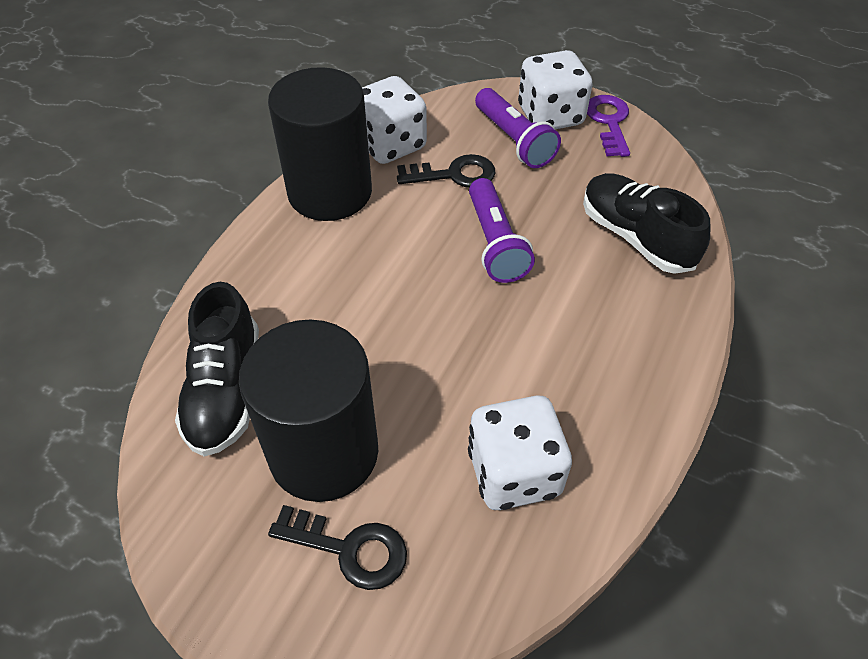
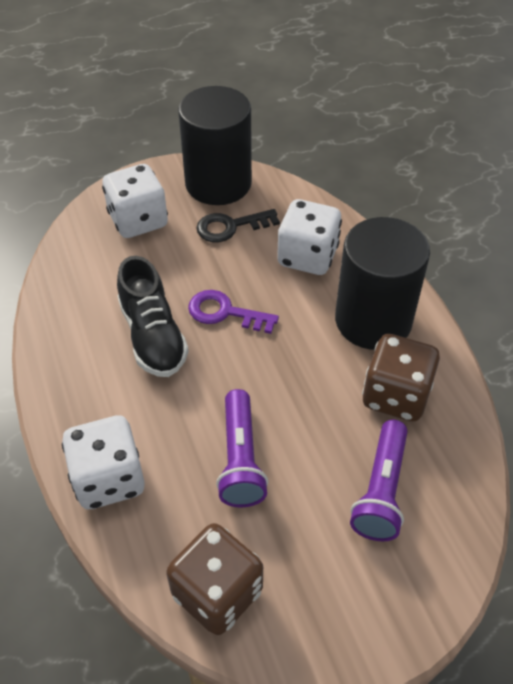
black key: [268,505,407,590] [397,154,496,188] = 2 -> [196,209,280,242] = 1
black shoe: [175,282,259,457] [583,173,710,274] = 2 -> [117,256,189,377] = 1
brown dice: none = 0 -> [166,523,263,635] [362,334,440,422] = 2

